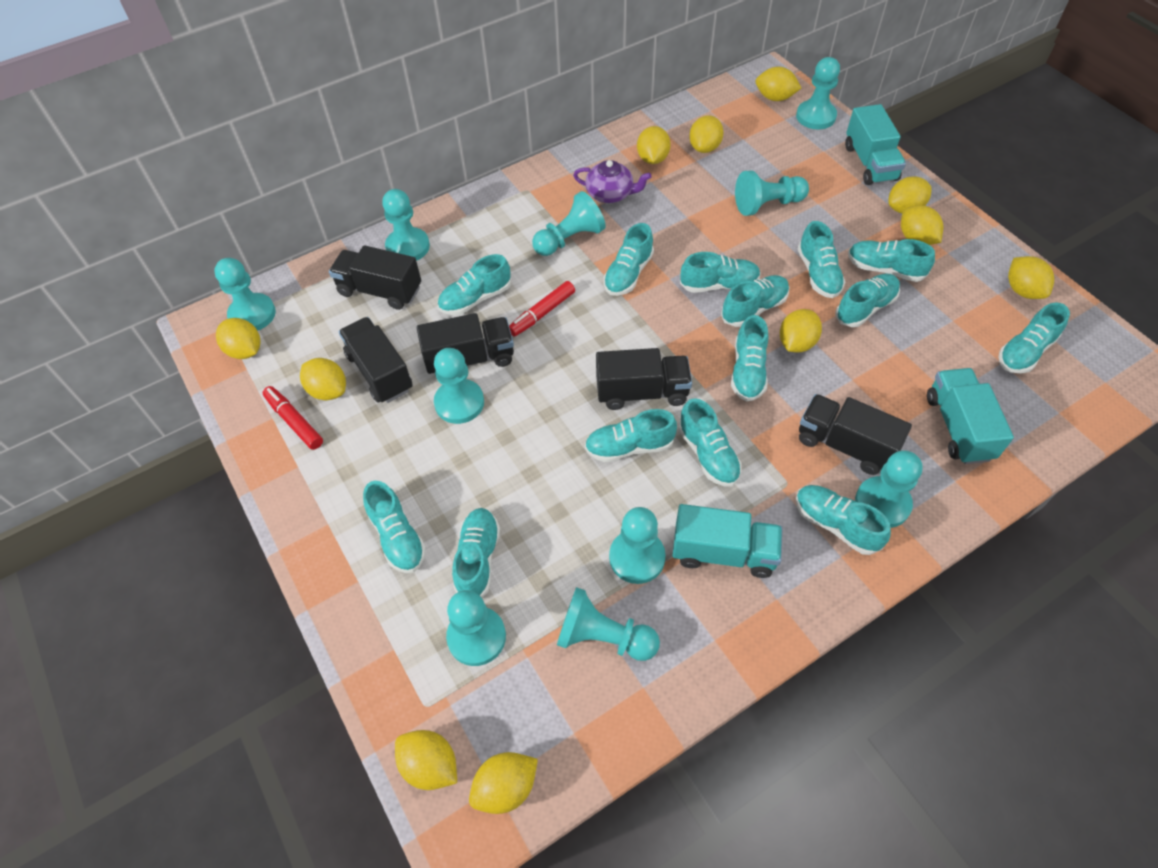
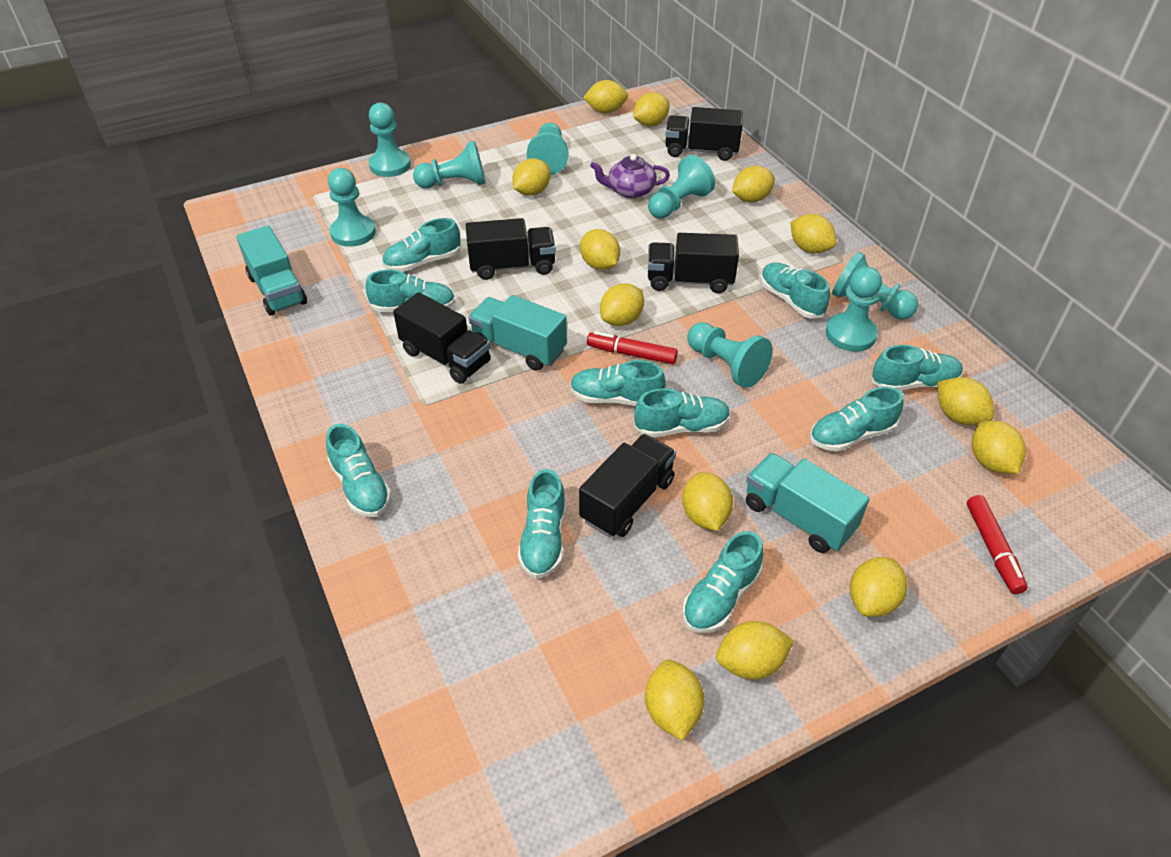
turquoise pawn: [214,258,276,331] [382,189,430,261] [434,348,484,424] [446,590,506,666] [532,191,606,256] [557,587,660,661] [609,507,666,584] [735,170,809,216] [796,57,840,130] [855,450,923,528] = 10 -> [328,168,376,247] [369,103,411,177] [413,141,485,188] [527,123,568,175] [648,155,715,219] [687,322,773,388] [826,267,882,351] [832,251,918,319] = 8
turquoise shoe: [363,481,426,573] [438,254,511,315] [452,508,500,598] [585,409,677,462] [604,223,654,296] [678,398,742,487] [680,252,761,293] [721,275,789,327] [731,315,768,401] [796,485,891,555] [798,221,845,298] [835,273,900,327] [848,239,935,282] [999,302,1070,373] = 14 -> [326,424,392,517] [365,270,456,312] [382,218,461,272] [518,469,566,579] [570,360,666,406] [634,388,731,437] [682,531,763,633] [761,262,830,319] [810,387,904,452] [871,345,963,391] = 10
yellow lemon: [216,318,261,359] [300,358,346,400] [395,730,457,790] [469,752,538,814] [637,126,671,164] [689,115,724,153] [755,67,801,101] [780,309,822,353] [888,176,931,214] [901,205,943,245] [1008,256,1054,299] = 11 -> [512,158,551,196] [580,229,620,270] [583,80,628,113] [600,283,644,326] [633,92,670,126] [645,660,704,741] [682,472,733,531] [716,621,794,680] [732,166,775,203] [790,214,837,253] [850,557,907,617] [937,377,994,425] [972,421,1026,474] = 13

